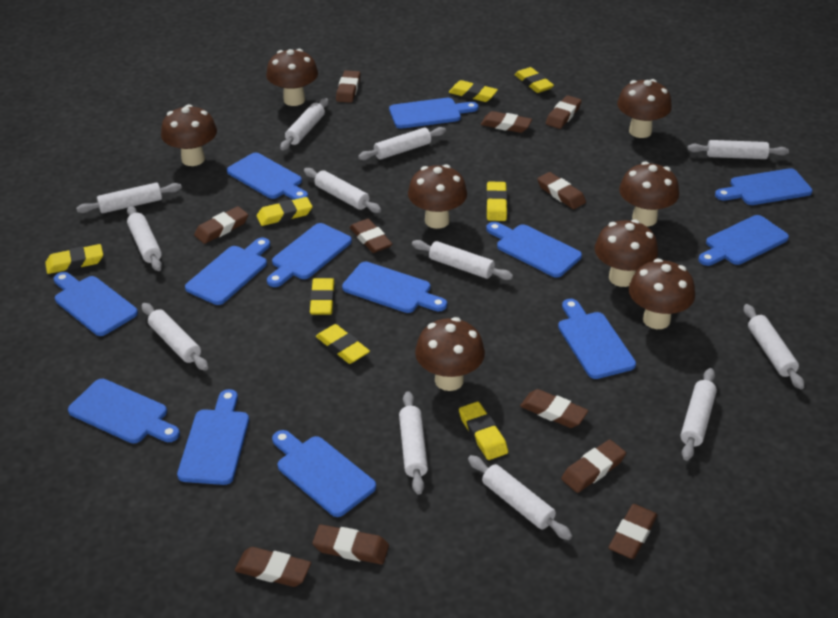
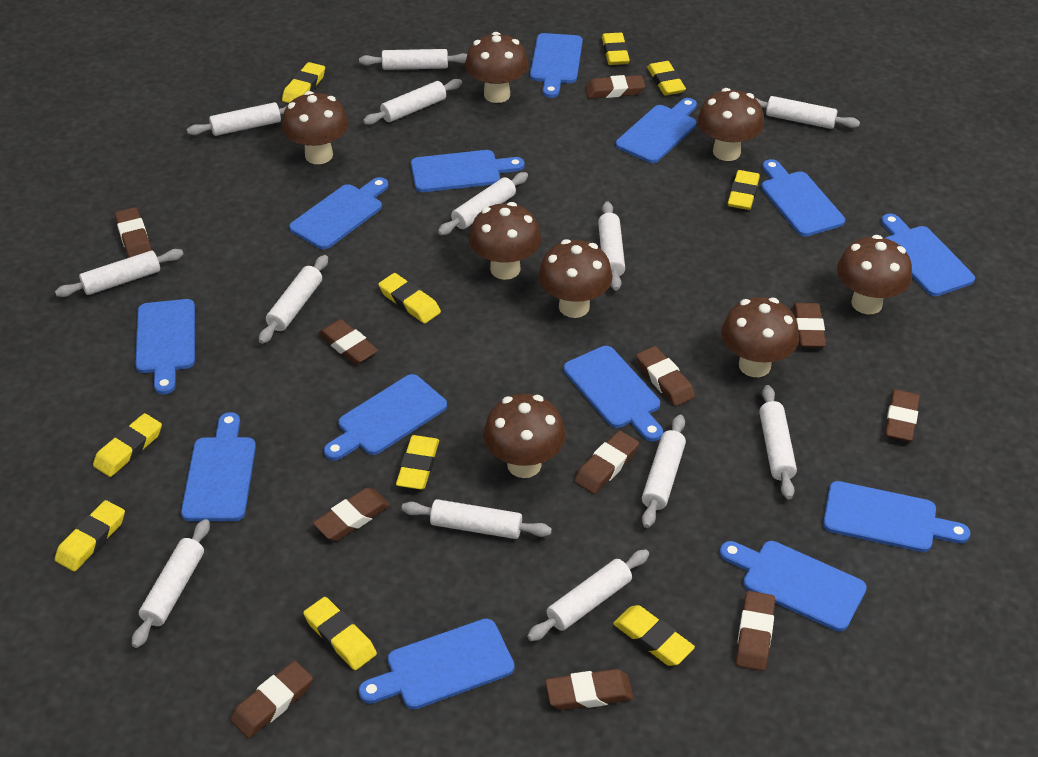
white rolling pin: [76,183,182,213] [127,206,162,271] [142,303,208,371] [280,98,329,150] [304,168,381,213] [358,127,446,160] [399,391,428,495] [412,240,513,280] [468,455,572,540] [680,368,717,461] [687,140,789,159] [744,304,804,390] = 12 -> [55,249,183,297] [132,519,210,648] [187,102,287,136] [259,255,328,344] [359,49,467,70] [363,79,462,125] [401,499,552,539] [438,172,528,235] [527,549,649,641] [598,201,625,291] [642,415,686,528] [754,96,860,129] [759,385,797,499] = 13
yellow eraser: [45,244,103,274] [257,197,312,226] [310,278,335,315] [316,324,370,364] [449,80,498,102] [459,402,508,460] [486,181,507,221] [515,67,554,93] = 8 -> [55,500,125,572] [93,413,162,477] [282,62,325,103] [303,597,377,670] [378,273,441,324] [396,435,439,489] [602,33,630,65] [613,605,695,666] [647,61,686,96] [728,170,760,210] = 10

